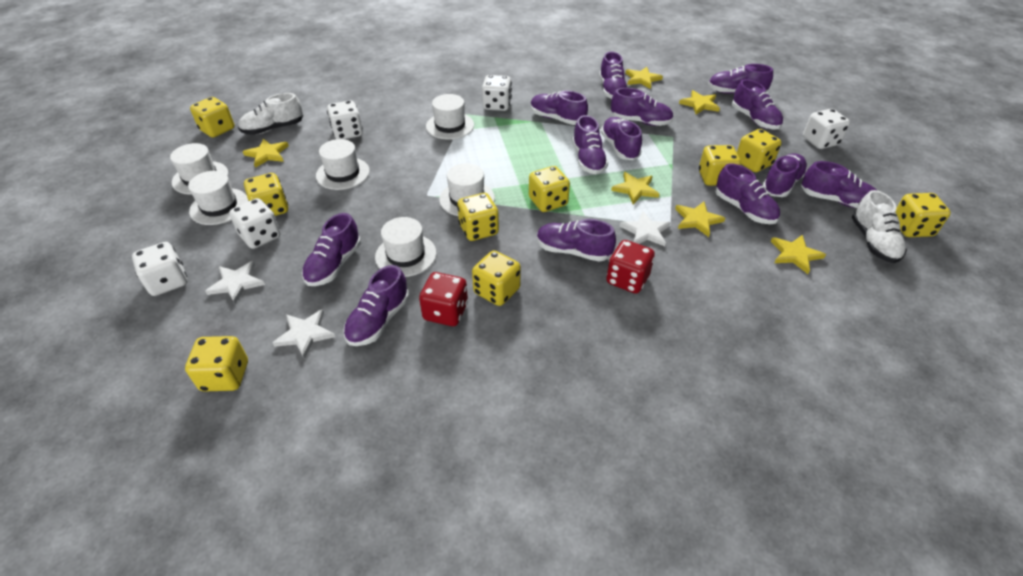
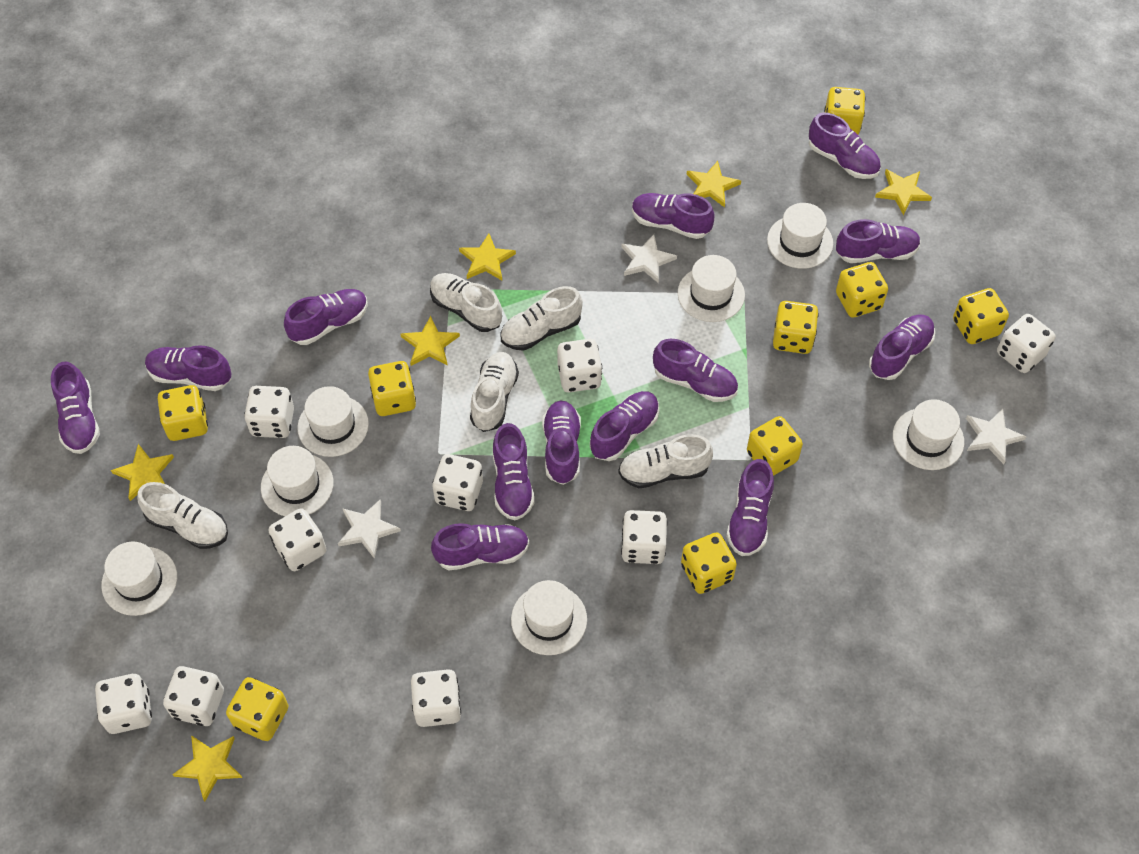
red dice: [419,272,468,326] [607,240,655,293] = 2 -> none = 0
white dice: [132,242,187,296] [229,198,281,249] [327,100,363,139] [482,75,512,111] [803,109,850,149] = 5 -> [95,674,152,734] [163,666,224,726] [244,386,294,438] [268,508,327,571] [411,669,461,727] [432,454,483,511] [557,339,602,392] [621,510,668,564] [997,314,1056,373] = 9
white hat: [170,143,228,195] [188,171,248,225] [316,139,370,190] [375,217,437,277] [426,94,474,140] [439,163,495,216] = 6 -> [101,542,177,616] [261,446,333,516] [298,386,369,457] [511,580,587,655] [678,255,745,322] [767,203,833,269] [893,399,964,470] = 7
white shoe: [238,93,303,135] [852,190,907,263] = 2 -> [137,482,228,549] [430,273,502,332] [470,352,519,432] [500,286,583,351] [618,434,713,488] = 5

